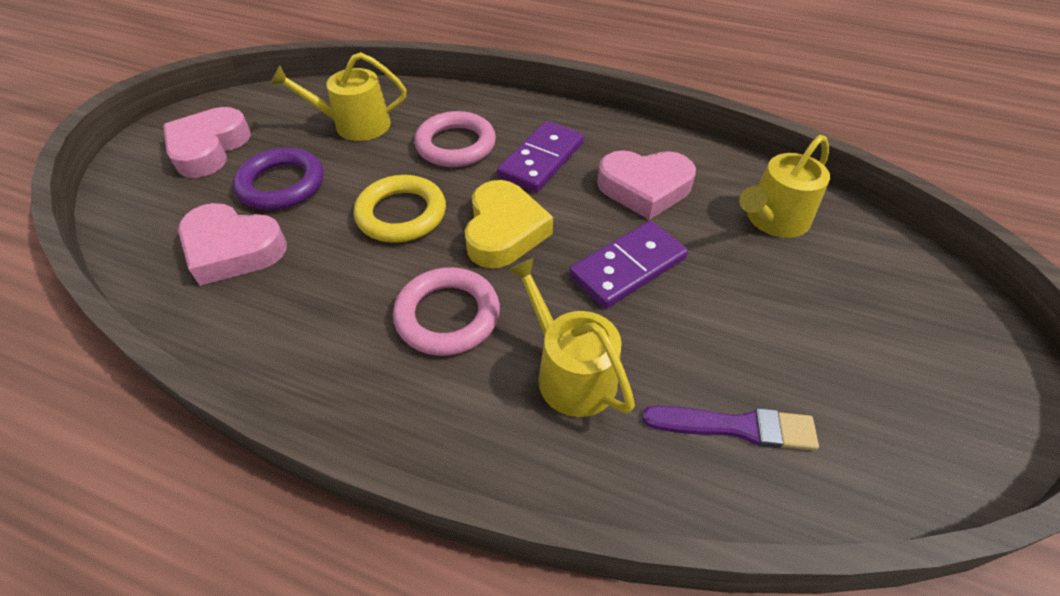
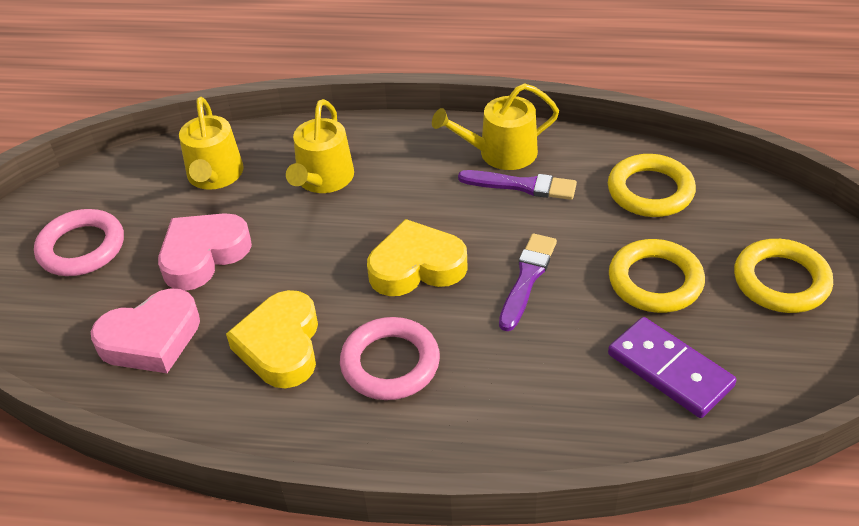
pink heart: [163,107,251,178] [178,203,287,286] [597,150,696,220] = 3 -> [91,288,200,373] [158,213,252,291] = 2
purple brush: [642,406,819,450] = 1 -> [458,170,577,200] [499,233,557,331] = 2
purple domino: [497,121,584,192] [569,221,688,309] = 2 -> [608,317,737,418] = 1
purple ring: [233,147,324,210] = 1 -> none = 0
yellow heart: [465,180,553,268] = 1 -> [226,290,318,388] [367,219,468,296] = 2
yellow ring: [354,175,446,243] = 1 -> [608,154,696,217] [609,239,705,313] [734,239,833,313] = 3

